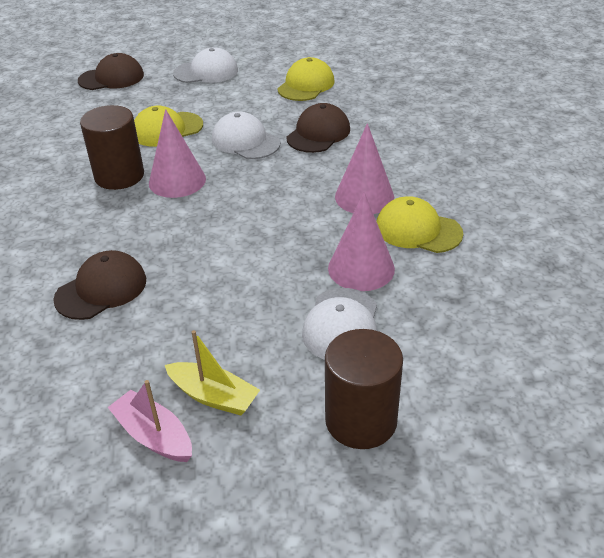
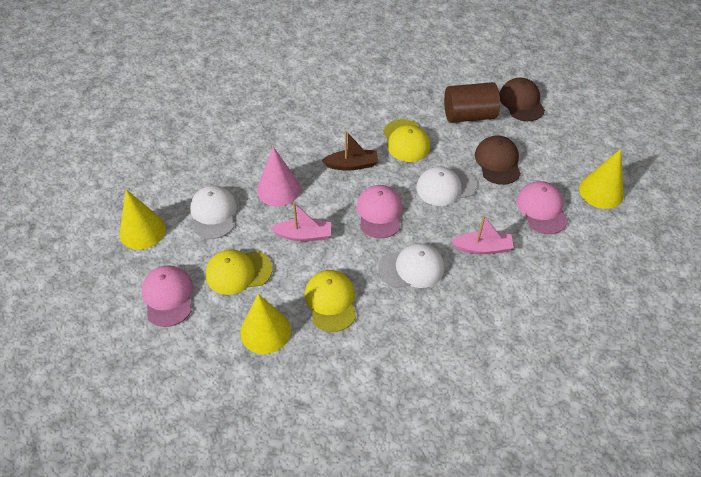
brown boat: none = 0 -> [322,131,379,171] = 1
brown cap: [53,250,146,320] [78,53,144,90] [287,103,350,153] = 3 -> [475,135,521,185] [499,77,545,121] = 2
brown cylinder: [80,105,144,190] [325,329,403,449] = 2 -> [444,82,500,123] = 1
pink boat: [108,380,192,462] = 1 -> [271,202,331,241] [451,215,514,254] = 2
pink cap: none = 0 -> [142,265,193,327] [356,185,403,239] [516,181,568,234] = 3
pink cone: [149,109,206,198] [328,192,395,291] [335,123,394,214] = 3 -> [257,147,301,206] = 1
yellow boat: [165,330,260,416] = 1 -> none = 0
yellow cone: none = 0 -> [120,190,166,250] [240,294,291,354] [579,149,624,209] = 3

